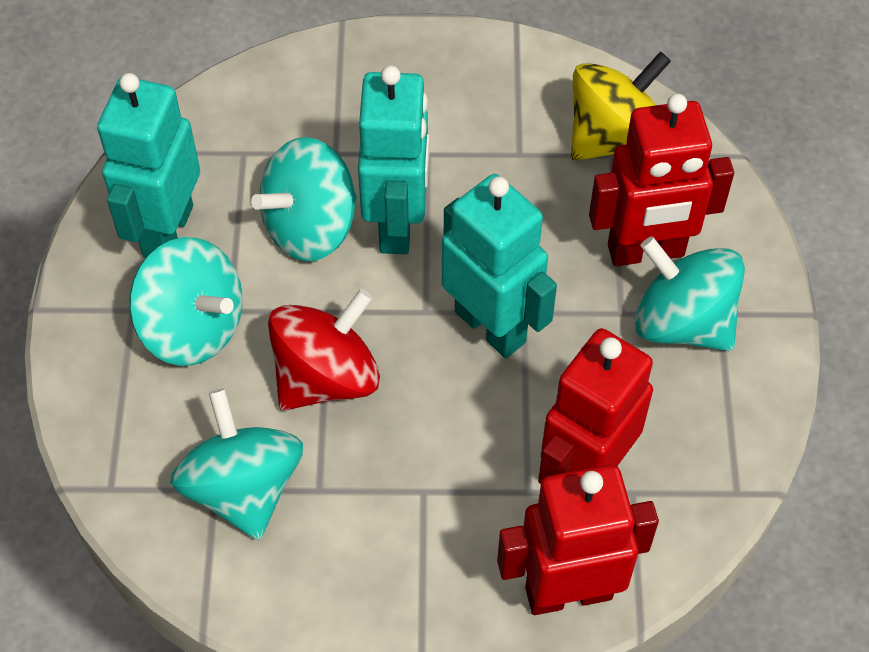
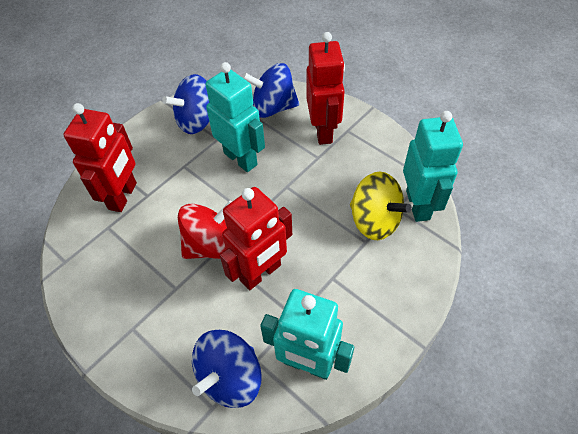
blue spinning top: none = 0 -> [162,74,210,134] [192,330,262,408] [242,63,299,118] = 3
turquoise spinning top: [129,237,243,366] [170,388,303,540] [251,137,357,261] [634,236,745,351] = 4 -> none = 0

